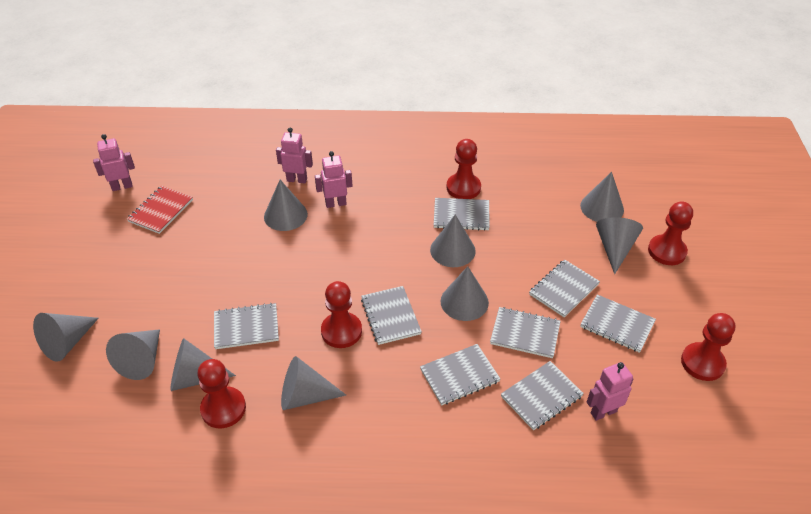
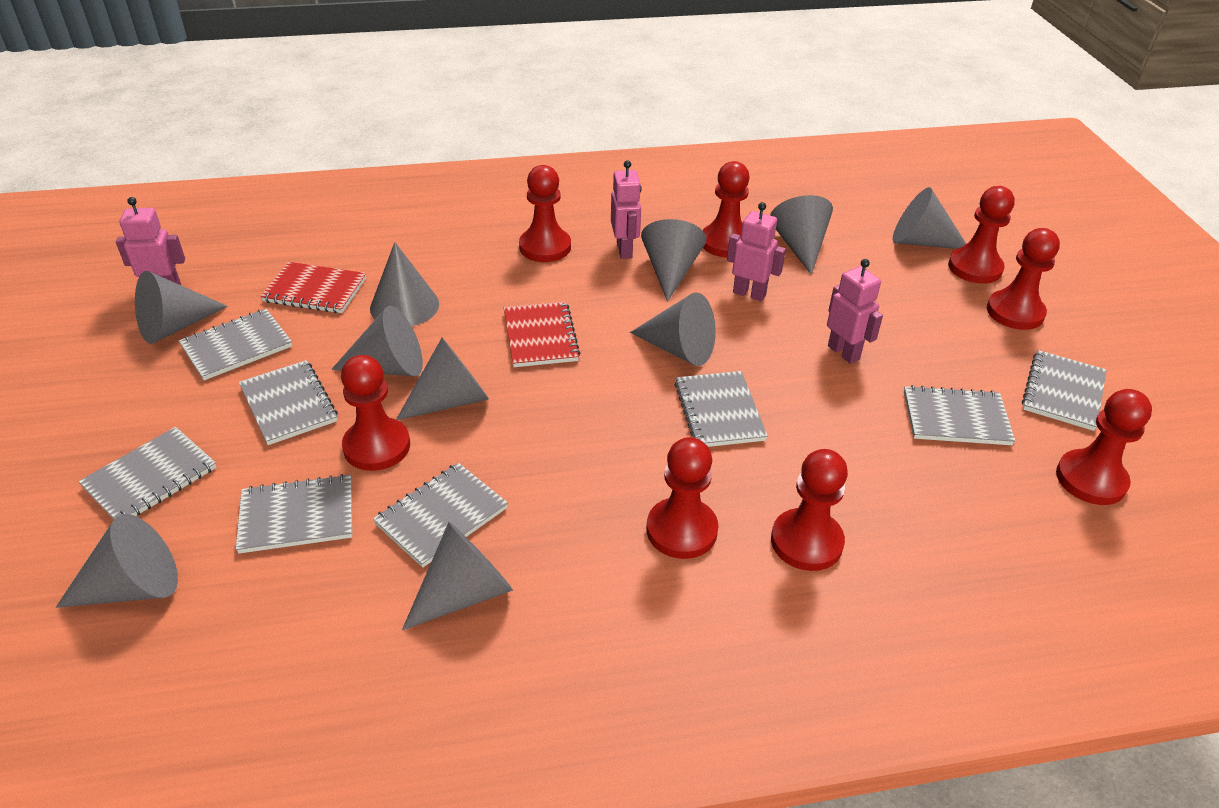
grey cone: [33,313,99,362] [106,329,160,380] [170,338,236,391] [264,180,308,231] [281,356,346,410] [430,214,476,267] [441,266,489,321] [580,172,624,222] [596,217,643,274] = 9 -> [56,514,178,608] [135,271,228,344] [332,306,423,376] [370,242,439,326] [396,338,489,420] [402,522,513,630] [630,292,716,366] [641,219,707,302] [770,195,833,275] [893,187,966,249] = 10
red notebook: [127,186,193,234] = 1 -> [260,262,366,313] [504,301,580,367] = 2
red pawn: [197,359,246,428] [321,281,362,348] [447,139,481,199] [648,202,693,265] [681,313,735,381] = 5 -> [341,355,410,471] [519,165,571,262] [647,437,718,559] [703,161,750,257] [771,449,848,571] [948,186,1015,284] [987,228,1060,330] [1056,389,1152,505] = 8

